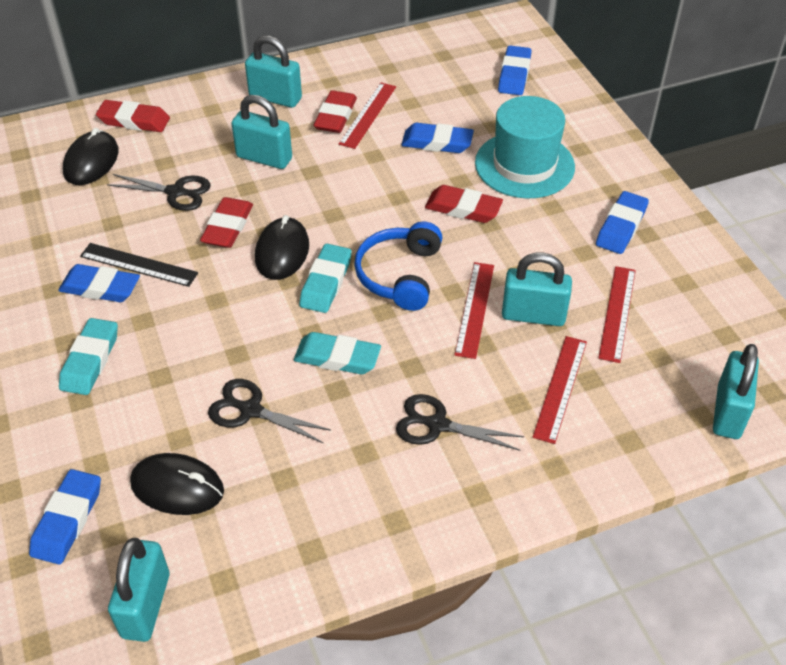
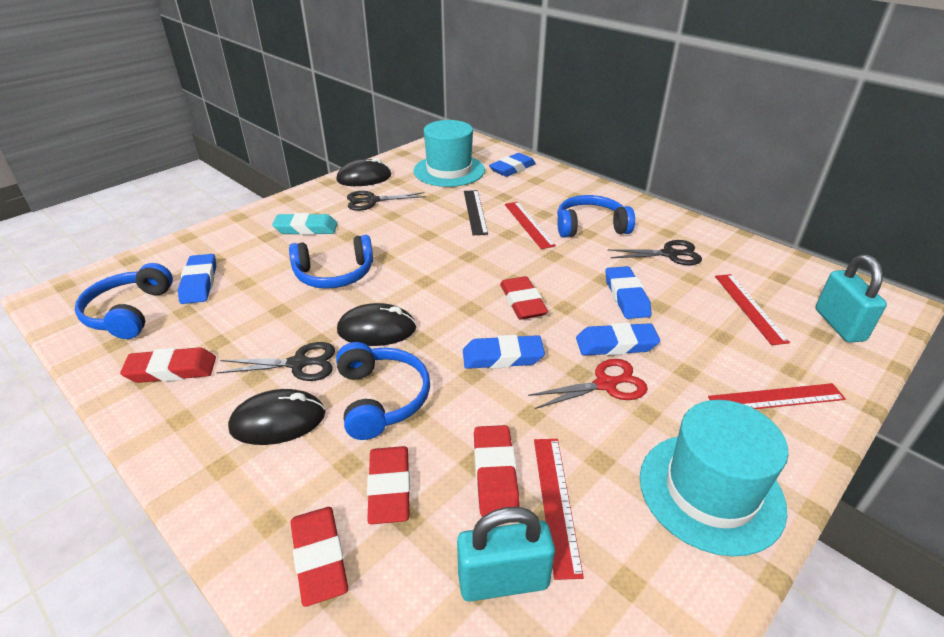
blue headphones: [354,222,442,311] = 1 -> [75,263,173,339] [289,235,373,289] [336,342,430,440] [557,195,635,238] = 4
red eraser: [96,100,170,132] [200,197,253,248] [314,90,357,133] [425,185,503,223] = 4 -> [120,347,216,383] [290,507,348,607] [367,446,410,524] [474,425,520,517] [500,276,548,320] = 5
red scissors: none = 0 -> [528,359,648,409] = 1
turquoise eraser: [59,318,118,395] [294,332,381,374] [299,244,352,313] = 3 -> [272,213,337,235] = 1
turquoise hat: [475,96,575,199] = 1 -> [414,120,485,187] [640,400,789,556] = 2
turquoise padlock: [108,538,170,642] [232,95,292,169] [245,35,302,108] [502,252,572,326] [713,344,759,439] = 5 -> [457,507,555,602] [815,255,887,343] = 2

